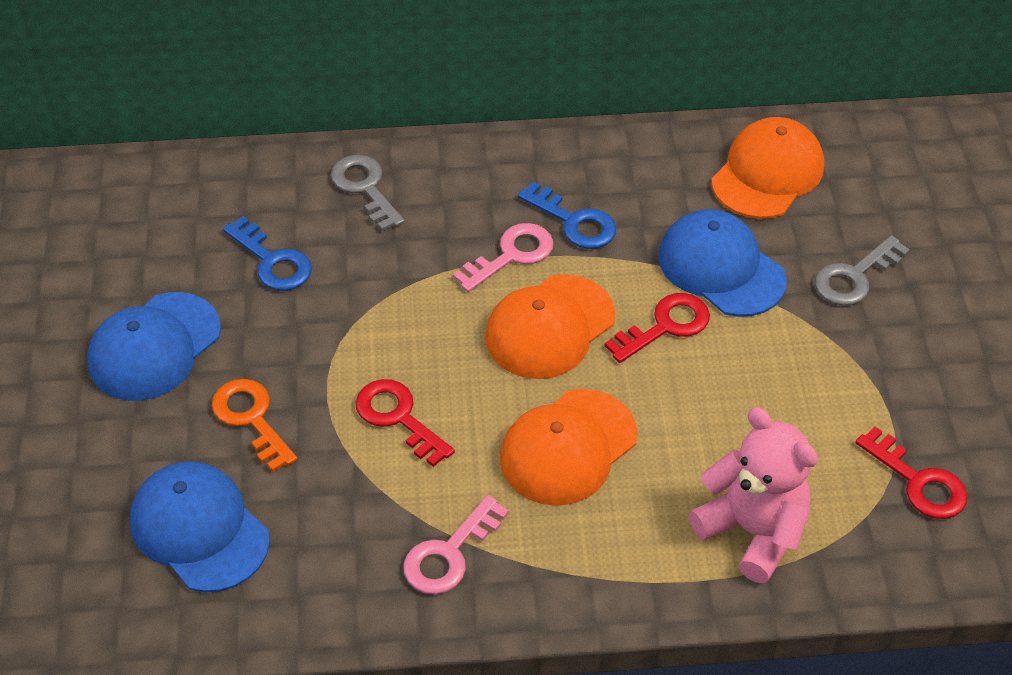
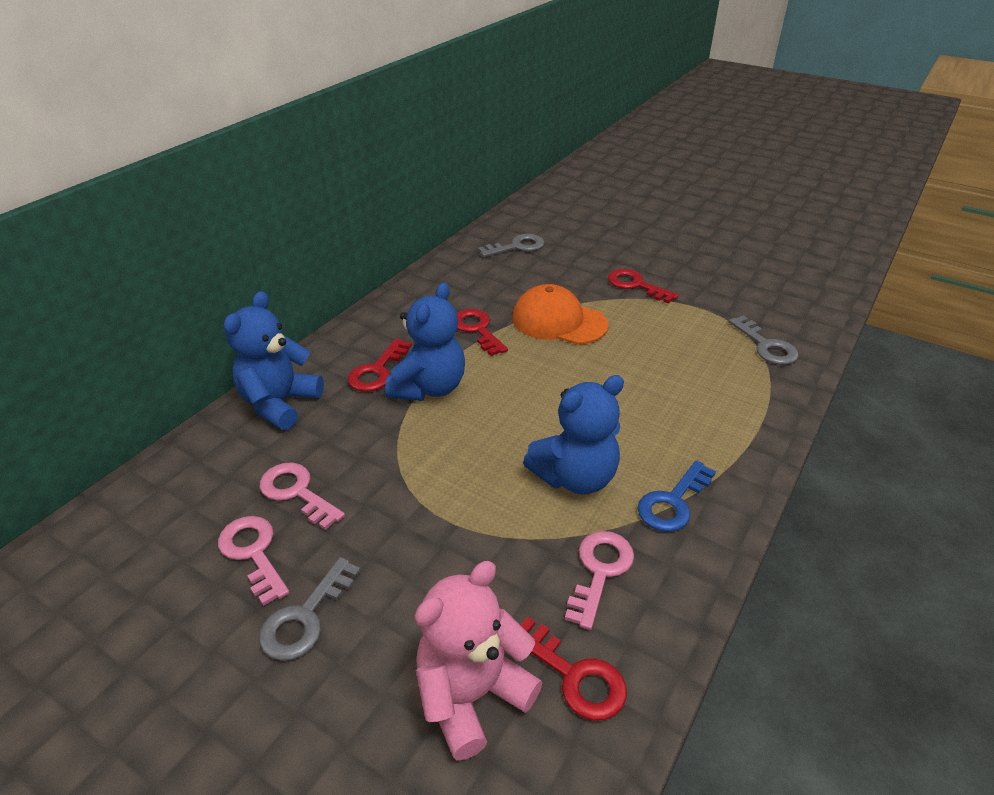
blue cap: [87,292,221,401] [130,461,270,593] [658,209,787,317] = 3 -> none = 0
blue key: [223,216,312,291] [518,182,616,249] = 2 -> [638,460,716,532] = 1
blue teddy bear: none = 0 -> [224,291,324,430] [385,282,465,401] [523,375,624,494] = 3
grey key: [331,155,405,231] [815,235,910,306] = 2 -> [259,557,361,661] [478,234,544,257] [729,316,799,365] = 3
orange cap: [485,275,615,379] [500,389,637,506] [711,117,824,219] = 3 -> [512,284,609,345] = 1
orange key: [212,379,297,472] = 1 -> none = 0
pink key: [403,495,509,594] [453,223,553,292] = 2 -> [218,516,289,606] [260,462,345,530] [565,531,634,630] = 3
red key: [355,379,455,467] [605,293,710,363] [855,426,968,519] = 3 -> [347,338,412,392] [457,309,508,356] [521,617,627,721] [608,269,678,304] = 4

